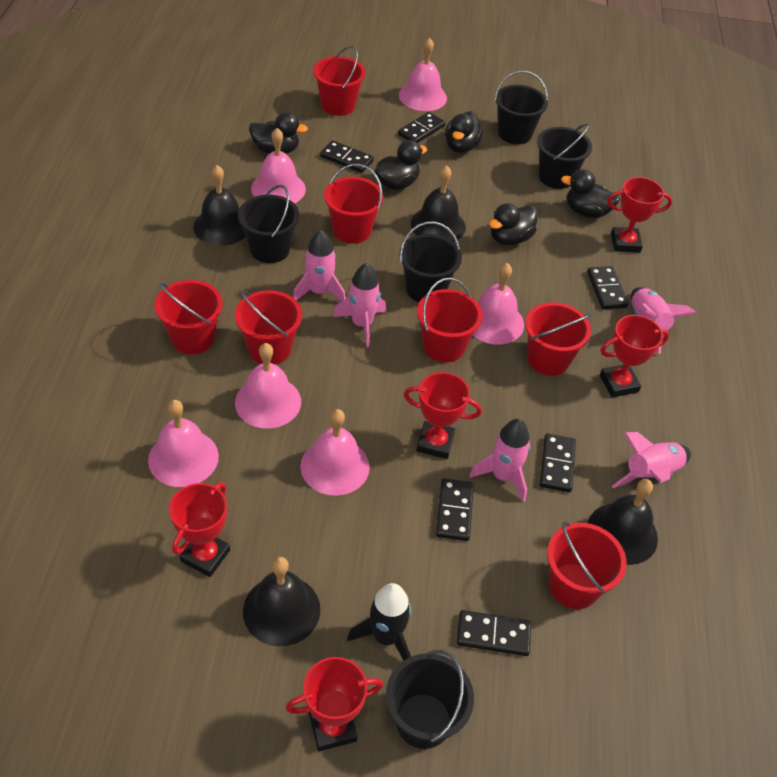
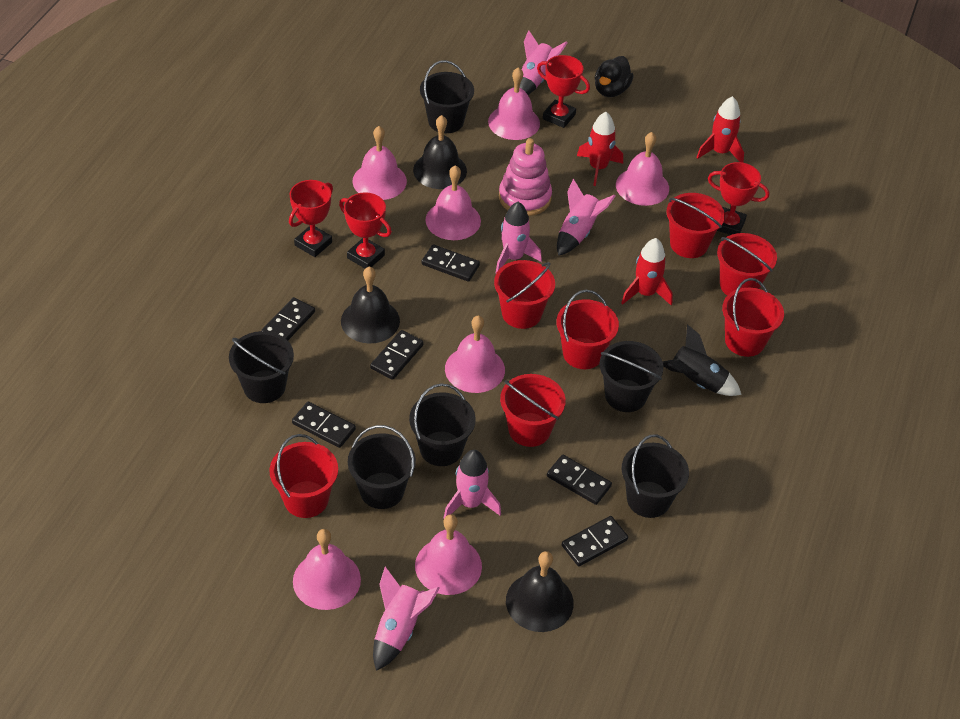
black bell: [193,165,246,246] [243,557,320,646] [411,165,466,242] [588,479,658,565] = 4 -> [341,266,400,344] [413,115,467,189] [506,551,574,632] = 3
black bucket: [238,185,300,263] [386,650,474,749] [399,221,462,302] [494,71,548,145] [537,124,592,189] = 5 -> [229,331,294,403] [348,425,416,509] [409,384,476,466] [420,60,474,133] [600,341,663,412] [622,435,689,518] = 6
black duck: [249,112,308,154] [374,140,427,190] [445,111,483,153] [489,203,537,246] [561,169,620,218] = 5 -> [595,56,634,97] = 1
pink bell: [148,400,219,487] [235,343,301,428] [251,128,306,204] [301,409,370,496] [399,38,447,111] [473,263,524,345] = 6 -> [293,529,361,610] [352,126,407,200] [415,514,482,595] [425,165,481,240] [445,316,505,393] [488,67,540,140] [616,132,669,206] = 7
pink stacking toy: none = 0 -> [499,138,552,216] = 1
red rocket: none = 0 -> [577,112,623,186] [621,238,673,305] [696,96,744,163] = 3
red trophy: [169,482,230,577] [285,657,383,751] [404,372,482,459] [600,315,669,398] [607,177,672,253] = 5 -> [289,180,333,257] [339,192,391,268] [537,55,590,128] [708,162,769,235] = 4

